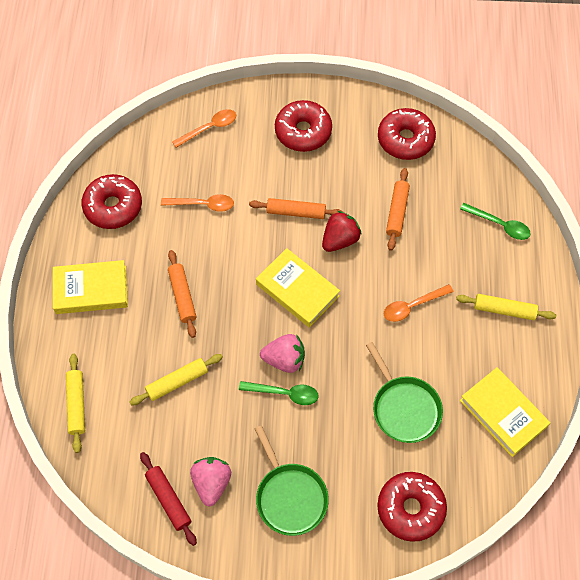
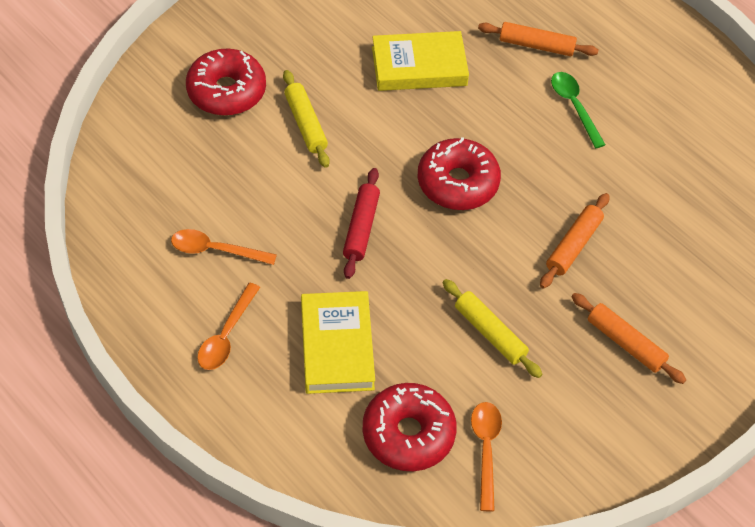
green pan: [255,425,329,536] [366,342,443,443] = 2 -> none = 0
green spoon: [239,381,319,405] [460,203,531,240] = 2 -> [551,72,606,148] = 1
pink strawberry: [190,457,231,507] [260,334,305,373] = 2 -> none = 0
red donut: [82,174,142,229] [275,100,332,152] [377,472,447,542] [378,108,436,160] = 4 -> [186,49,266,116] [363,383,457,471] [418,137,501,210] = 3
red strawberry: [322,211,362,252] = 1 -> none = 0
yellow book: [53,260,128,314] [256,248,340,328] [460,367,550,457] = 3 -> [301,291,375,394] [372,31,469,91] = 2
yellow rolling pin: [66,354,85,453] [129,354,223,405] [456,294,556,320] = 3 -> [283,70,330,168] [443,279,542,378] = 2

